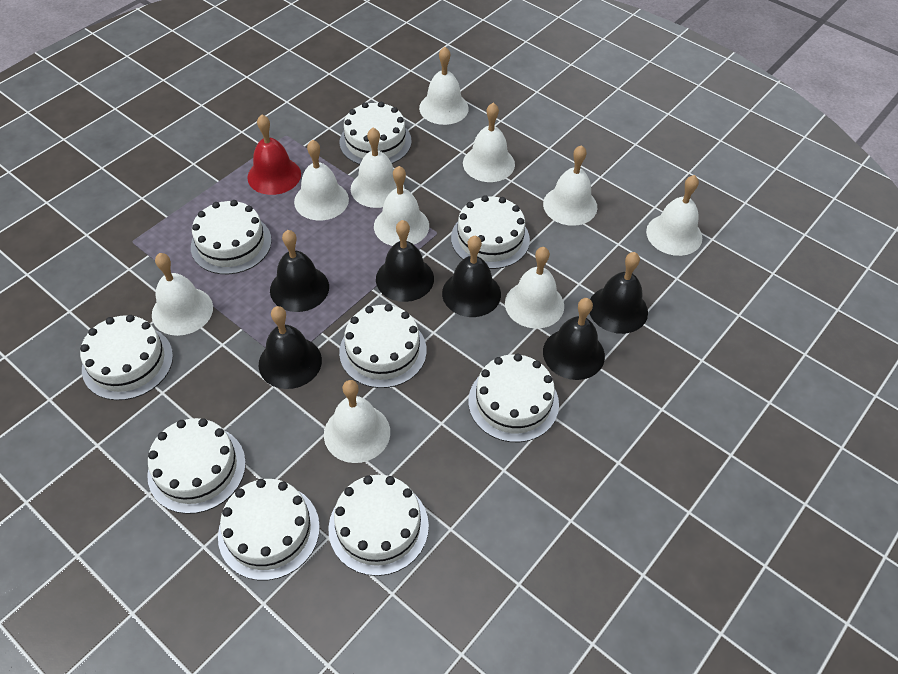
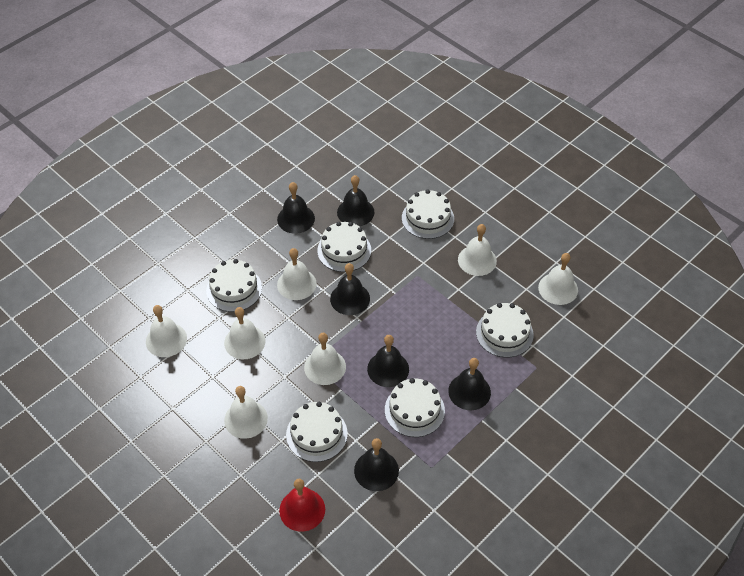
white bell: [152,253,213,336] [294,140,349,220] [324,380,390,463] [351,128,404,208] [374,166,429,246] [419,47,469,125] [463,103,515,182] [505,247,564,329] [543,145,597,226] [646,175,702,256] = 10 -> [146,305,187,357] [224,307,265,359] [224,386,268,439] [277,248,317,300] [304,333,346,385] [458,224,497,276] [538,253,578,305] = 7
white cake: [80,315,173,400] [147,418,246,514] [191,200,272,274] [218,479,320,580] [328,475,429,576] [339,304,427,388] [340,102,412,165] [451,195,530,269] [468,354,559,442] = 9 -> [206,259,262,312] [286,402,347,462] [317,222,371,272] [385,378,445,437] [402,189,454,239] [476,303,534,358] = 6

